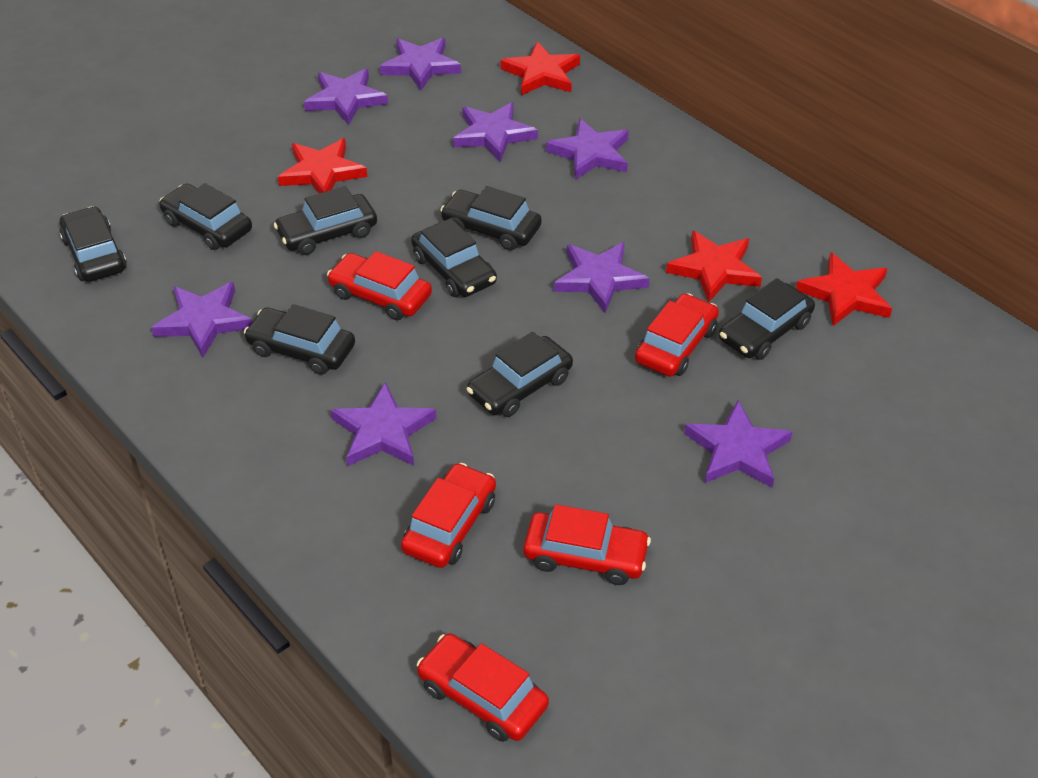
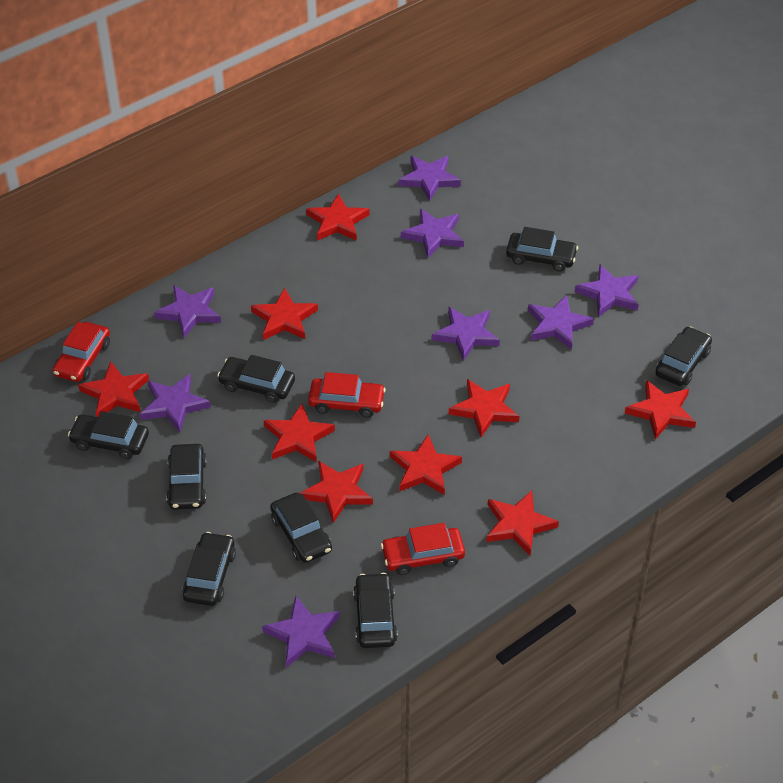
red car: [327,251,432,320] [401,463,496,568] [417,633,549,742] [523,504,651,585] [635,293,719,377] = 5 -> [53,322,110,382] [308,372,386,418] [381,523,465,575] = 3
red star: [278,138,367,194] [501,41,580,95] [666,231,762,302] [796,252,892,326] = 4 -> [78,361,149,417] [251,288,318,340] [264,404,335,462] [299,461,373,523] [306,193,370,241] [390,434,462,495] [449,379,519,437] [486,491,559,556] [625,380,696,439] = 9

